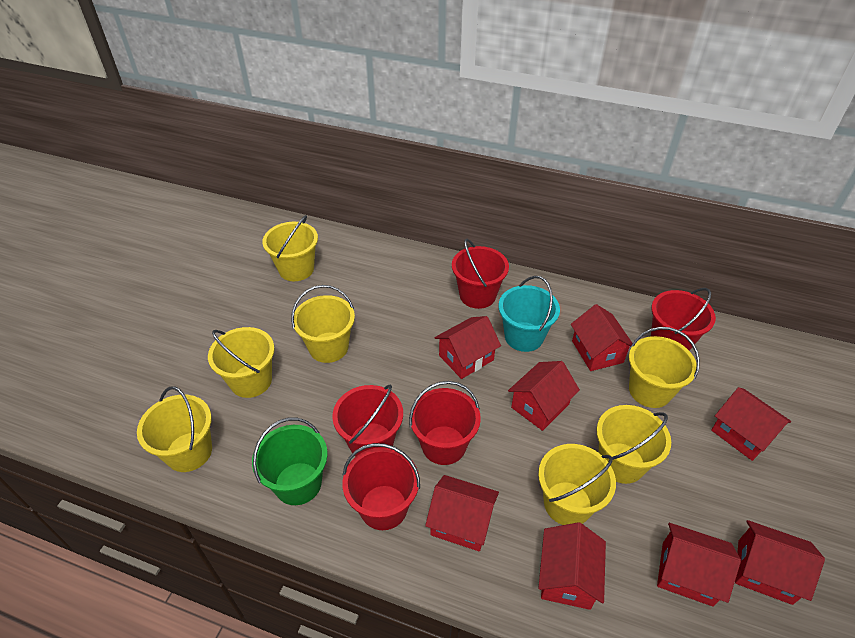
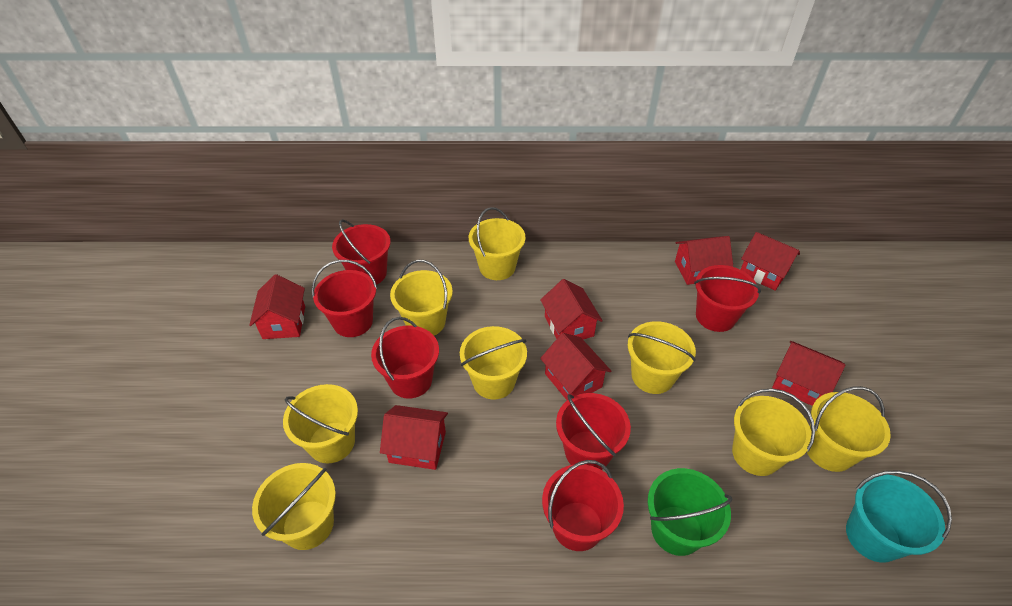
red bucket: [332,385,403,457] [342,443,420,530] [409,381,481,465] [452,239,509,309] [651,288,716,351] = 5 -> [312,260,377,337] [332,219,391,285] [371,317,439,399] [542,460,624,551] [556,393,631,470] [694,265,761,332] = 6
red house: [425,475,499,551] [434,316,501,379] [508,361,580,431] [538,522,606,610] [571,304,633,371] [657,523,741,607] [711,387,791,461] [735,520,825,605] = 8 -> [249,274,305,339] [380,405,448,470] [540,279,603,340] [540,333,611,400] [675,236,733,285] [741,232,800,291] [772,341,845,406] = 7
yellow bucket: [137,386,212,472] [208,327,275,398] [262,215,318,281] [291,285,355,363] [538,444,616,525] [596,405,671,484] [629,327,700,408] = 7 -> [252,463,336,550] [283,384,358,464] [390,260,453,336] [460,326,527,400] [469,207,526,280] [628,321,696,394] [732,389,815,476] [807,386,891,472] = 8

